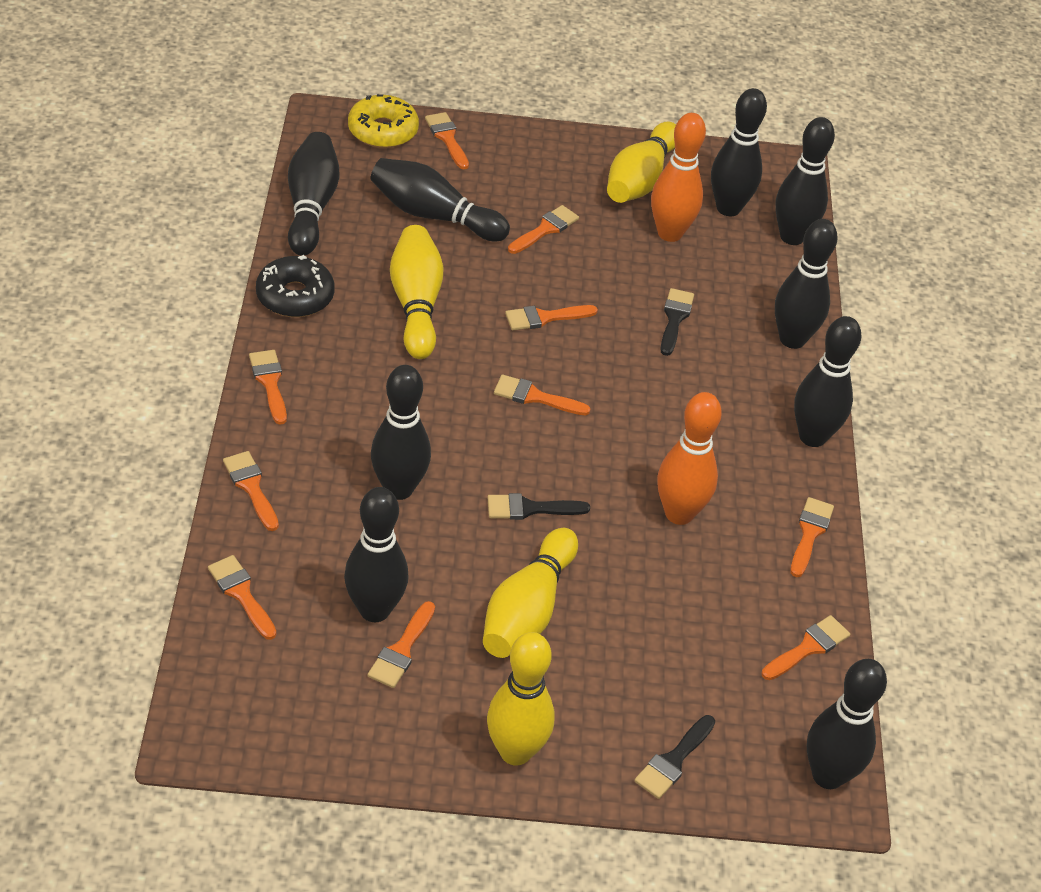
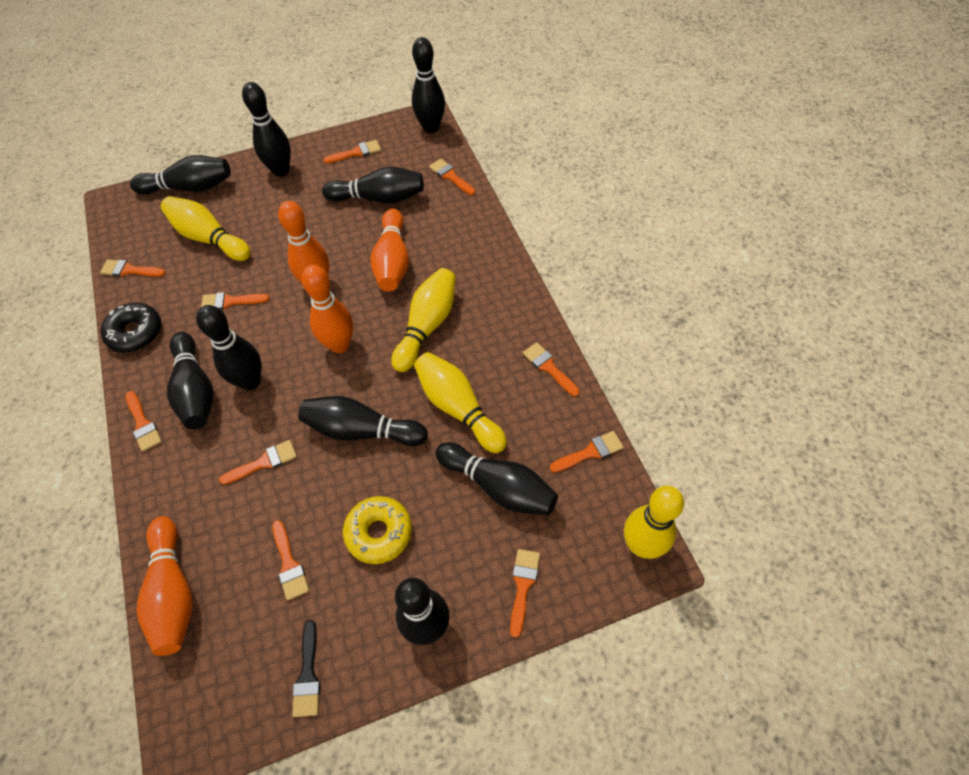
black brush: [487,493,590,520] [634,715,715,799] [660,288,694,356] = 3 -> [292,620,320,717] = 1
orange bowling pin: [651,113,706,242] [657,392,722,525] = 2 -> [137,516,193,656] [278,201,329,283] [301,265,353,353] [370,209,409,292] = 4

